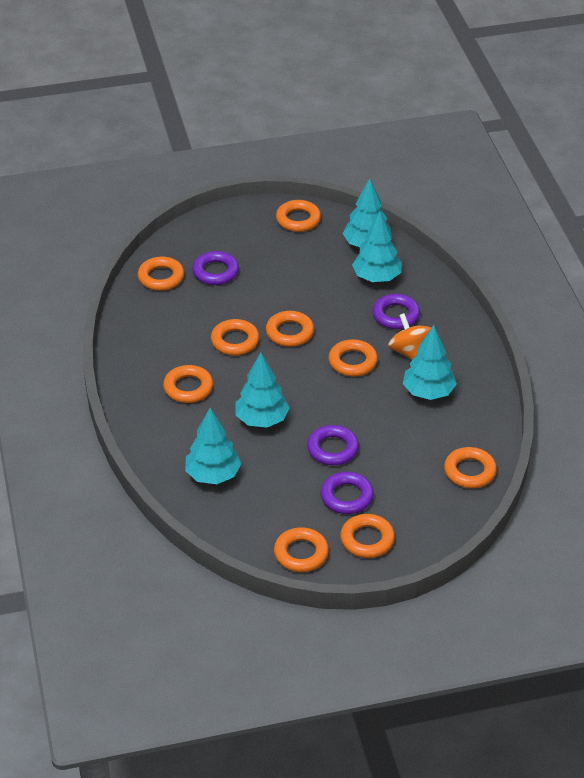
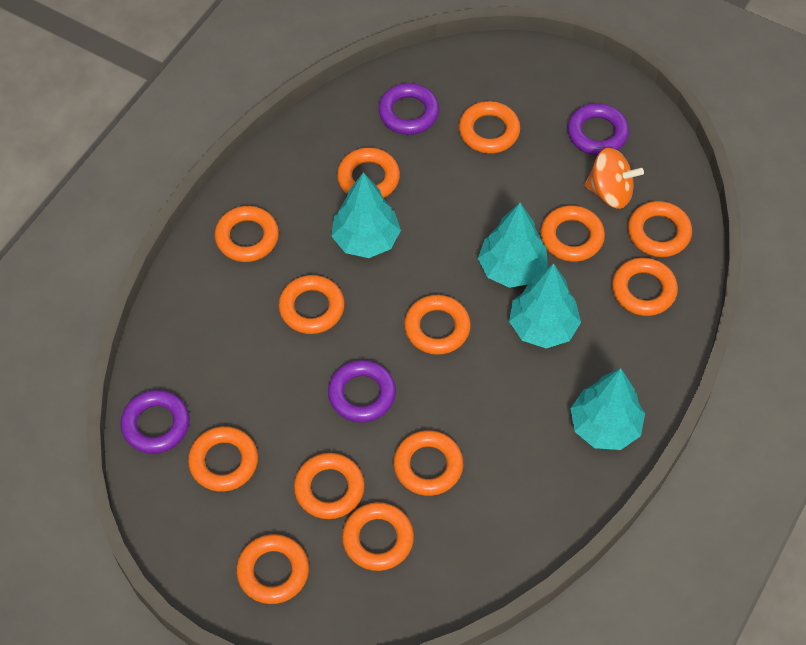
orange ring: [137,256,184,291] [163,365,213,403] [211,319,259,355] [266,311,314,347] [274,527,329,572] [276,200,321,232] [328,339,378,376] [340,514,395,558] [444,447,497,488] = 9 -> [188,426,258,492] [215,206,279,262] [236,534,309,604] [279,275,345,334] [294,453,365,519] [337,147,400,198] [342,502,414,571] [393,430,463,496] [404,295,471,355] [459,101,520,154] [540,205,605,262] [612,258,678,316] [628,201,692,257] = 13
turquoise tree: [185,408,241,484] [235,353,290,428] [343,178,391,247] [352,211,402,282] [403,325,457,400] = 5 -> [331,172,401,258] [478,203,548,288] [509,264,581,348] [570,368,645,450] = 4

